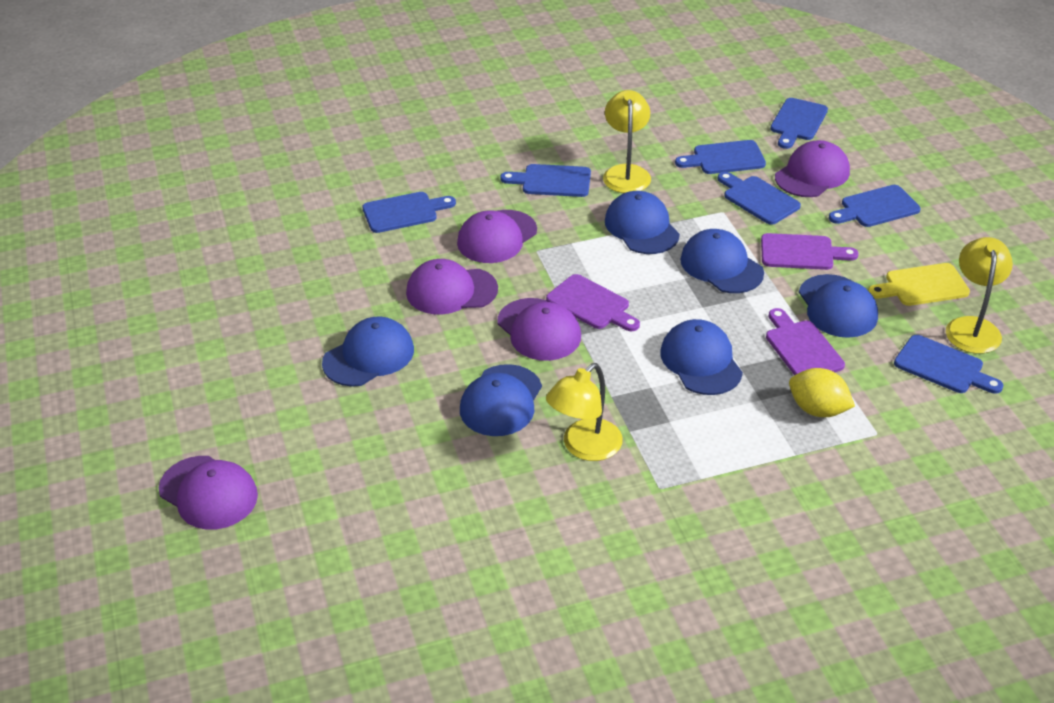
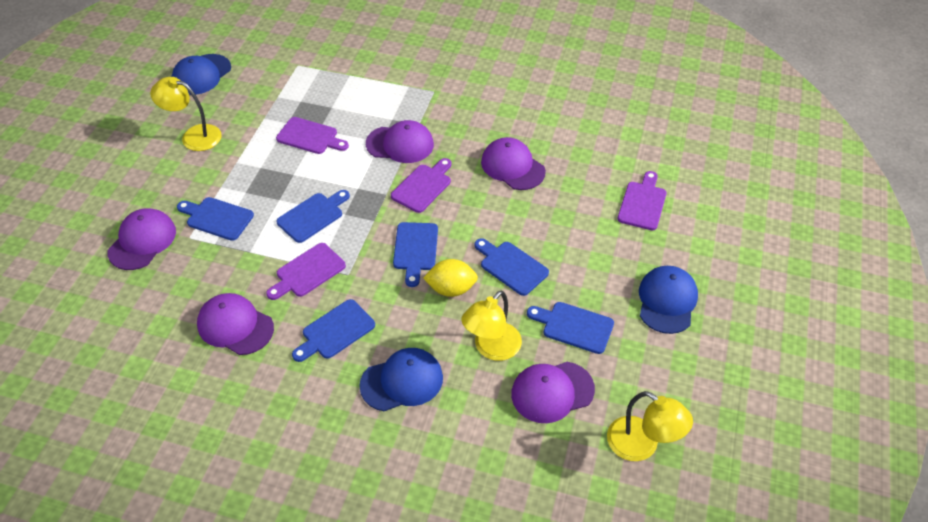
blue cap: [322,316,414,387] [460,364,542,436] [605,191,680,254] [660,319,743,395] [680,229,764,293] [799,274,878,338] = 6 -> [172,54,231,95] [359,348,443,411] [639,266,698,334] = 3
blue cutting board: [362,192,456,233] [500,164,591,197] [675,140,766,174] [718,172,801,225] [770,98,828,149] [829,185,921,227] [894,335,1004,394] = 7 -> [177,197,254,241] [276,190,350,243] [292,299,375,362] [393,222,438,287] [474,238,549,296] [527,302,614,354] = 6
purple cutting board: [546,274,640,331] [761,233,859,270] [766,308,845,375] = 3 -> [266,243,346,300] [276,117,349,154] [391,158,452,213] [618,171,667,230] = 4
yellow cutting board: [868,263,970,306] = 1 -> none = 0

